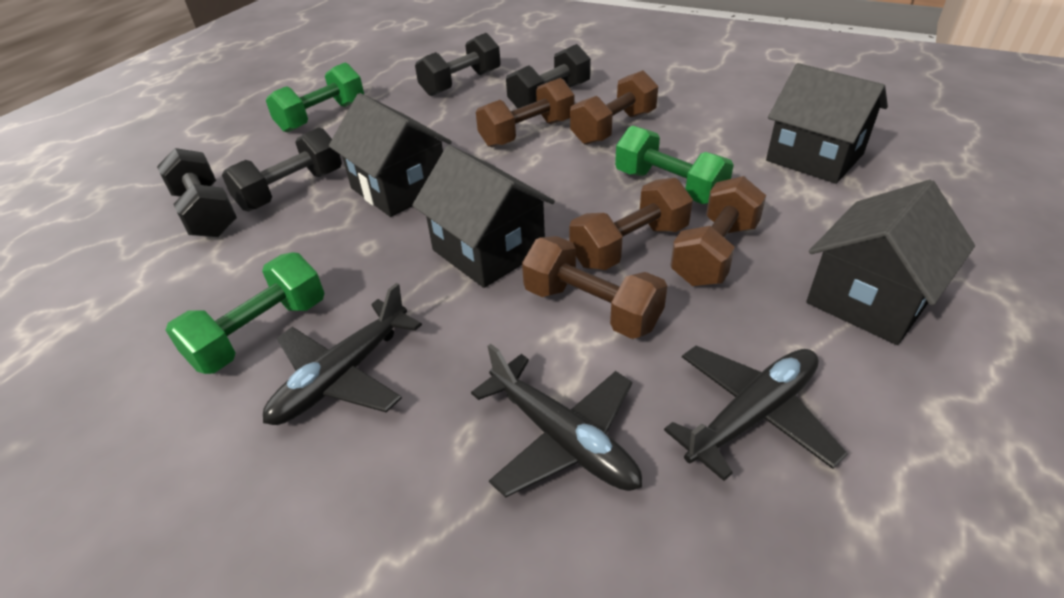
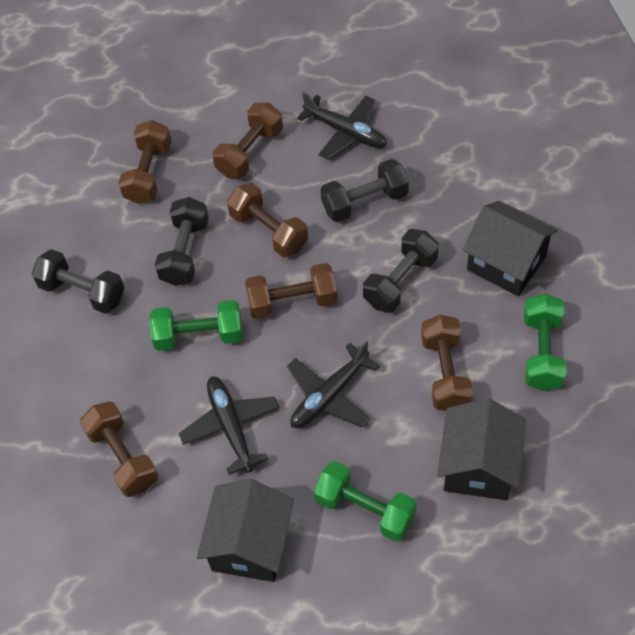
black house: [329,93,452,217] [412,145,555,288] [766,63,888,184] [806,180,975,345] = 4 -> [197,479,294,582] [437,398,526,500] [462,201,558,296] = 3
brown dumbbell: [476,78,574,148] [522,236,667,339] [569,178,693,270] [570,70,658,145] [670,176,766,286] = 5 -> [80,401,159,497] [118,120,172,204] [212,103,283,179] [227,183,308,257] [245,263,337,319] [421,315,473,411] = 6

